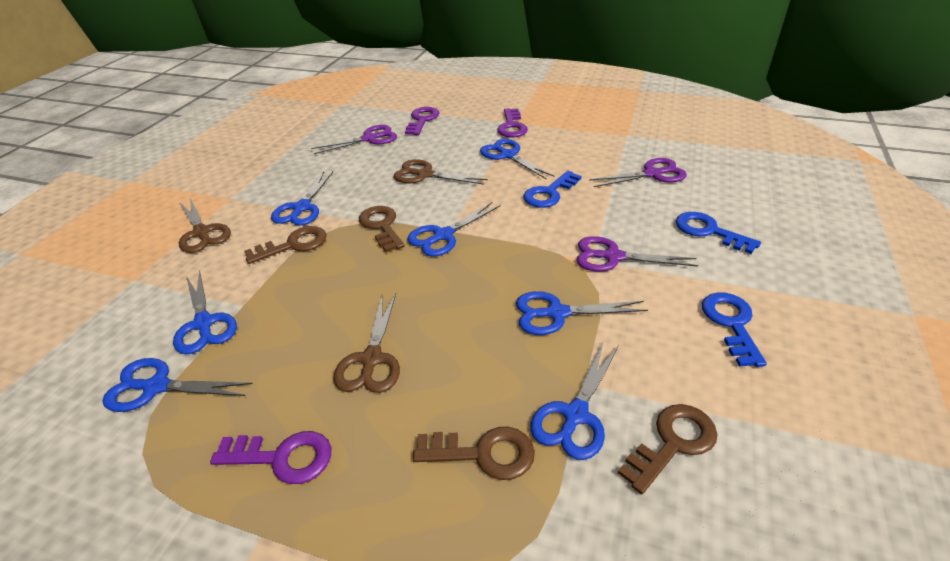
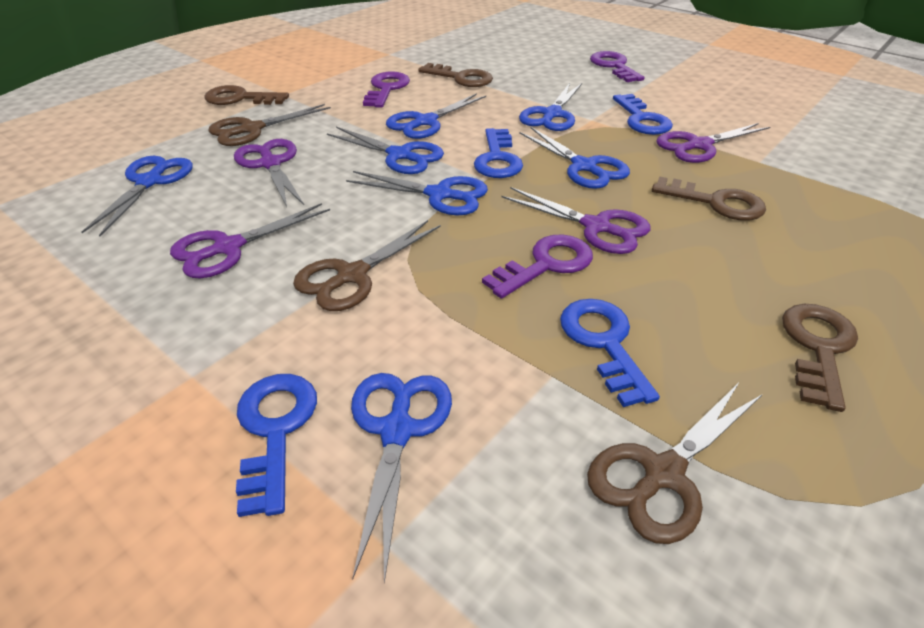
blue key: [523,171,582,208] [676,212,761,254] [702,292,767,367] = 3 -> [236,374,317,517] [474,128,523,178] [560,299,660,407] [613,94,673,135] = 4
purple scissors: [311,125,397,154] [576,236,698,271] [589,158,687,187] = 3 -> [170,203,330,278] [234,139,304,207] [501,187,650,254] [656,123,770,163] = 4

